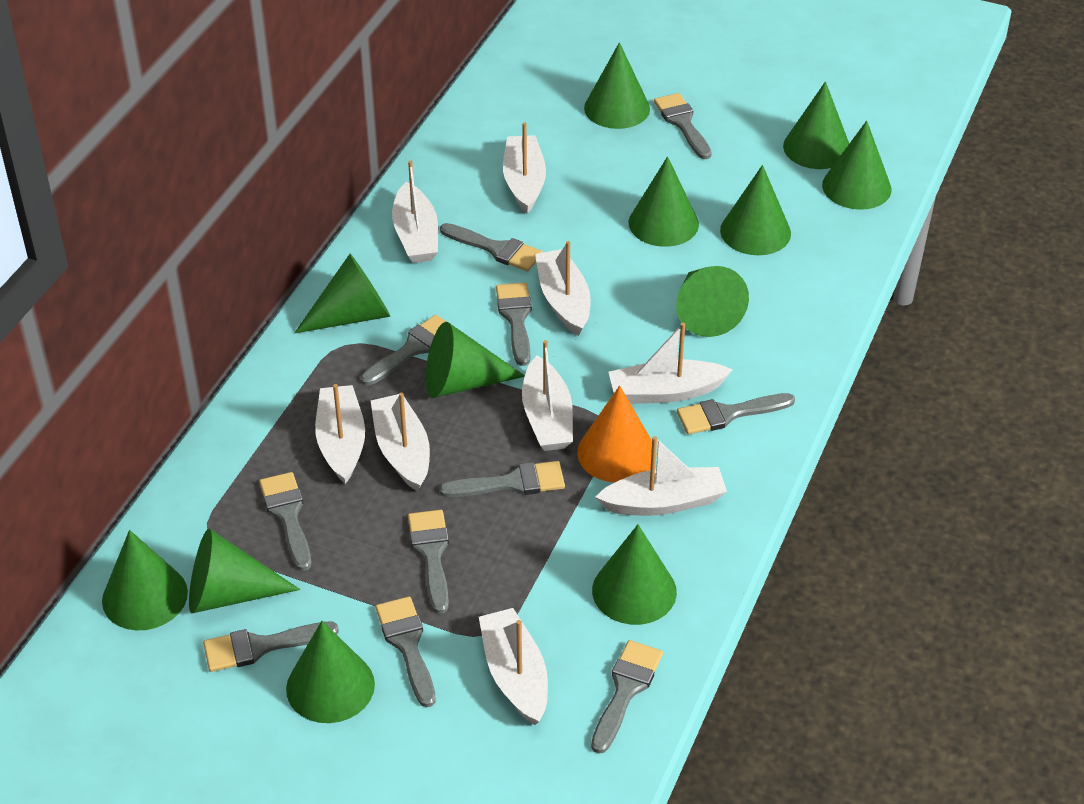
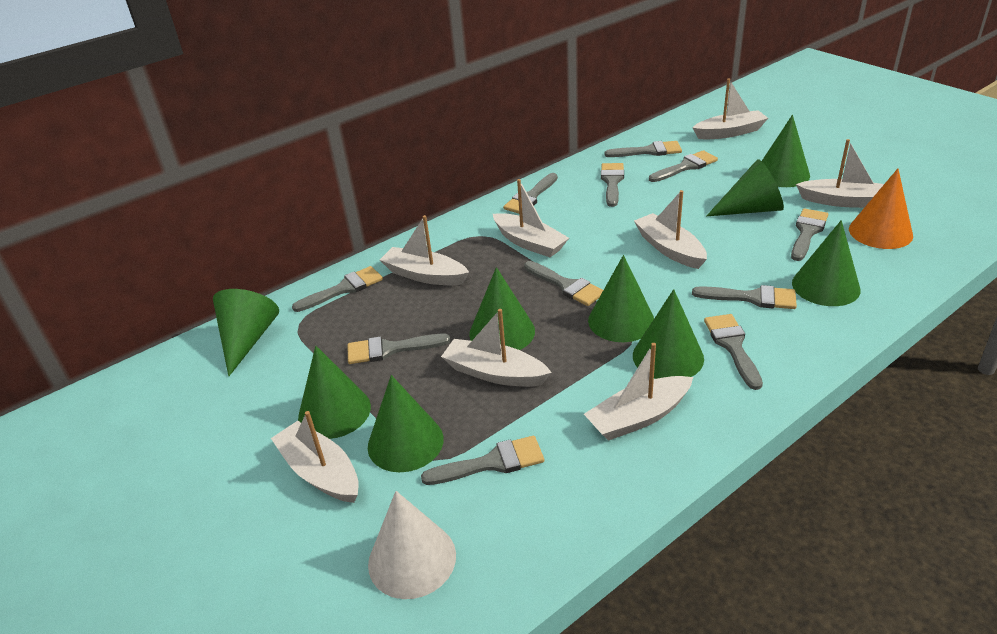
green cone: [102,530,188,630] [189,529,300,613] [286,621,375,723] [294,254,390,333] [426,322,525,398] [584,42,650,129] [592,524,677,625] [629,156,699,247] [676,266,749,337] [720,165,791,255] [783,81,849,169] [822,121,891,210] = 12 -> [213,289,279,376] [298,346,371,439] [368,375,444,472] [469,267,535,350] [588,255,654,342] [633,289,704,379] [707,159,784,216] [762,115,810,187] [792,220,861,306] = 9
white boat: [315,384,365,484] [371,393,430,491] [392,160,438,263] [479,608,548,725] [503,122,546,214] [522,340,573,451] [535,241,591,336] [595,436,727,516] [609,323,732,404] = 9 -> [271,411,359,503] [380,215,469,285] [441,309,552,387] [493,179,569,257] [584,343,693,441] [634,190,707,269] [693,78,768,140] [796,139,884,208] = 8
white cone: none = 0 -> [368,491,456,599] = 1

